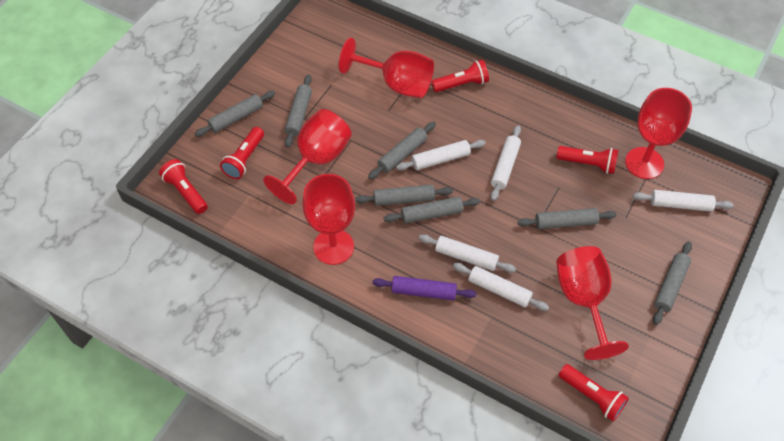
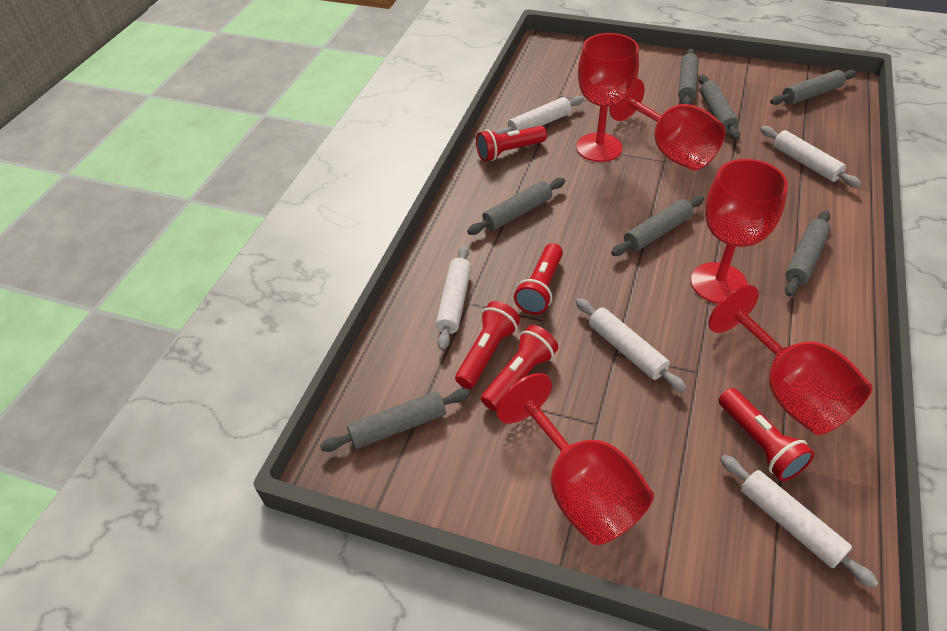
purple rolling pin: [372,276,476,301] = 1 -> none = 0

